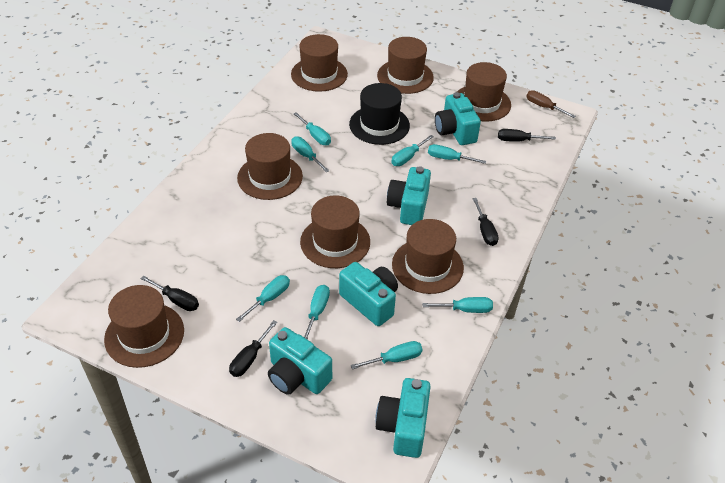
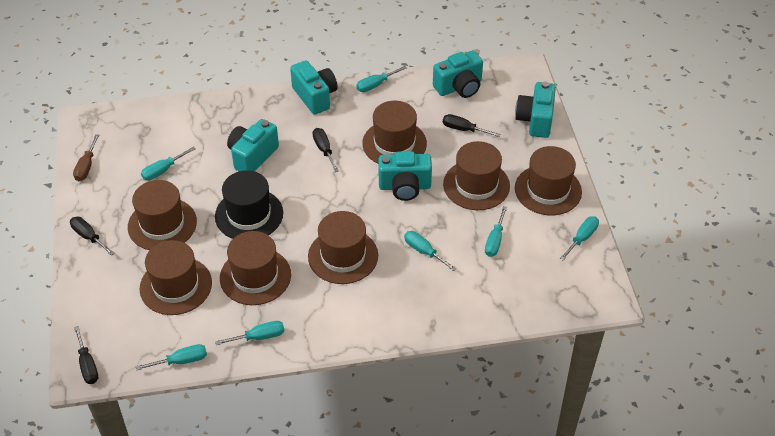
turquoise screwdriver: [236,275,290,322] [291,136,330,172] [293,112,331,145] [304,285,330,340] [351,341,423,369] [391,135,434,166] [422,297,493,313] [428,144,486,164] = 8 -> [136,344,207,370] [141,147,196,180] [215,321,284,345] [356,66,407,92] [404,231,457,271] [485,206,507,257] [560,216,599,260] = 7

